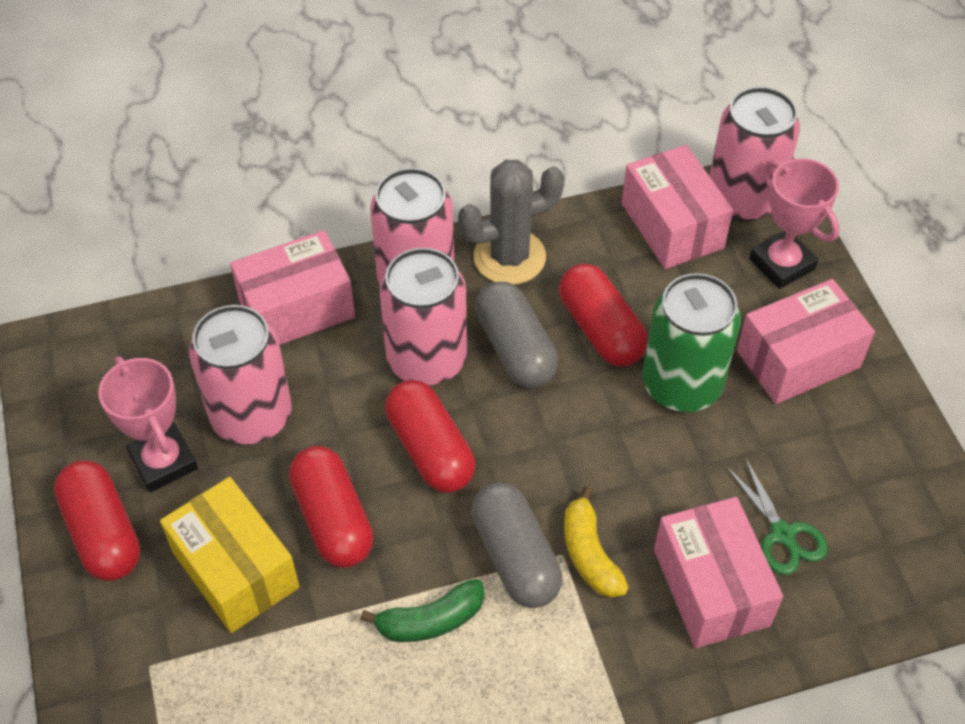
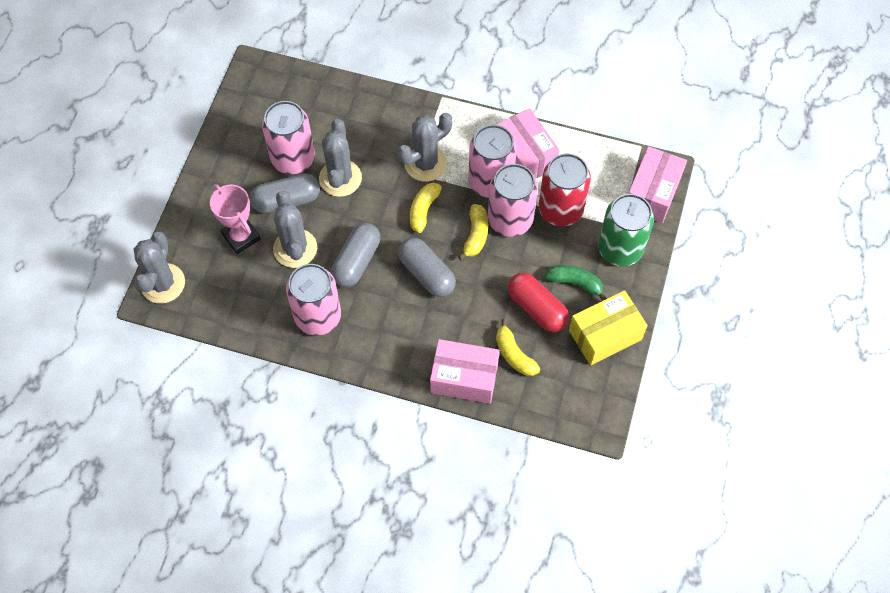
green scissors: [726,457,828,575] = 1 -> none = 0
grey cactus: [458,160,565,285] = 1 -> [133,231,185,303] [273,191,317,268] [319,119,362,197] [398,113,452,182] = 4
grey capsule: [471,482,562,608] [476,282,558,388] = 2 -> [250,174,320,213] [331,223,380,287] [398,238,456,297] = 3
pink box: [230,230,355,345] [622,145,733,269] [654,497,783,648] [737,279,875,404] = 4 -> [430,339,500,404] [496,108,560,179] [628,146,687,223] = 3
pink trophy: [98,356,198,492] [749,158,840,289] = 2 -> [210,184,261,254] = 1
red can: none = 0 -> [539,153,591,226] = 1
red capsule: [54,460,140,581] [289,446,374,568] [385,380,475,493] [559,264,648,367] = 4 -> [508,273,569,332] = 1
yellow banana: [564,486,629,598] = 1 -> [410,181,448,233] [458,204,488,260] [496,319,540,376] = 3

